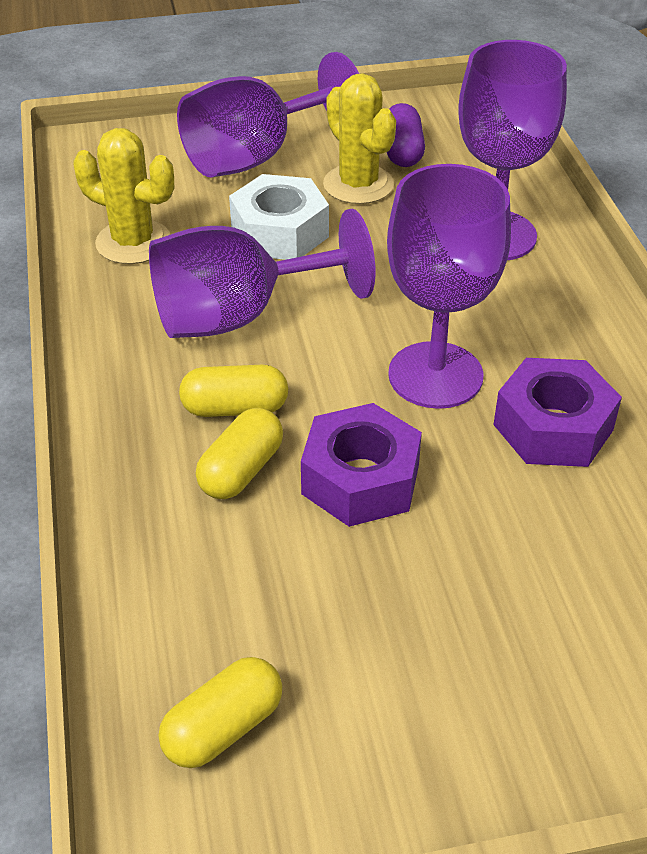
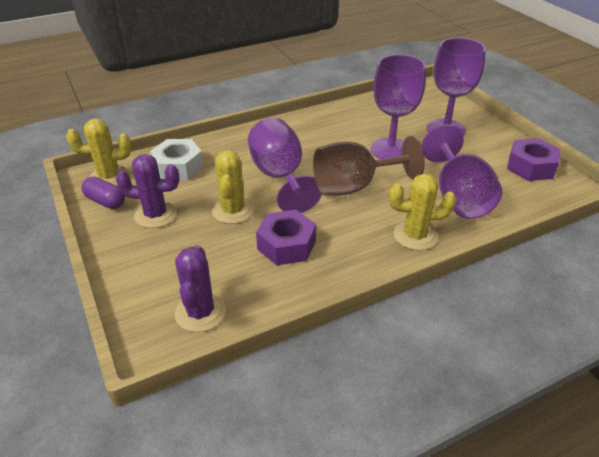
brown goblet: none = 0 -> [313,136,425,196] = 1
purple cactus: none = 0 -> [116,154,180,228] [175,246,226,332] = 2
yellow cactus: [73,128,174,264] [323,73,396,204] = 2 -> [66,119,132,186] [212,150,254,224] [389,174,456,250] = 3
yellow capsule: [159,657,282,768] [179,365,288,417] [196,408,283,499] = 3 -> none = 0

